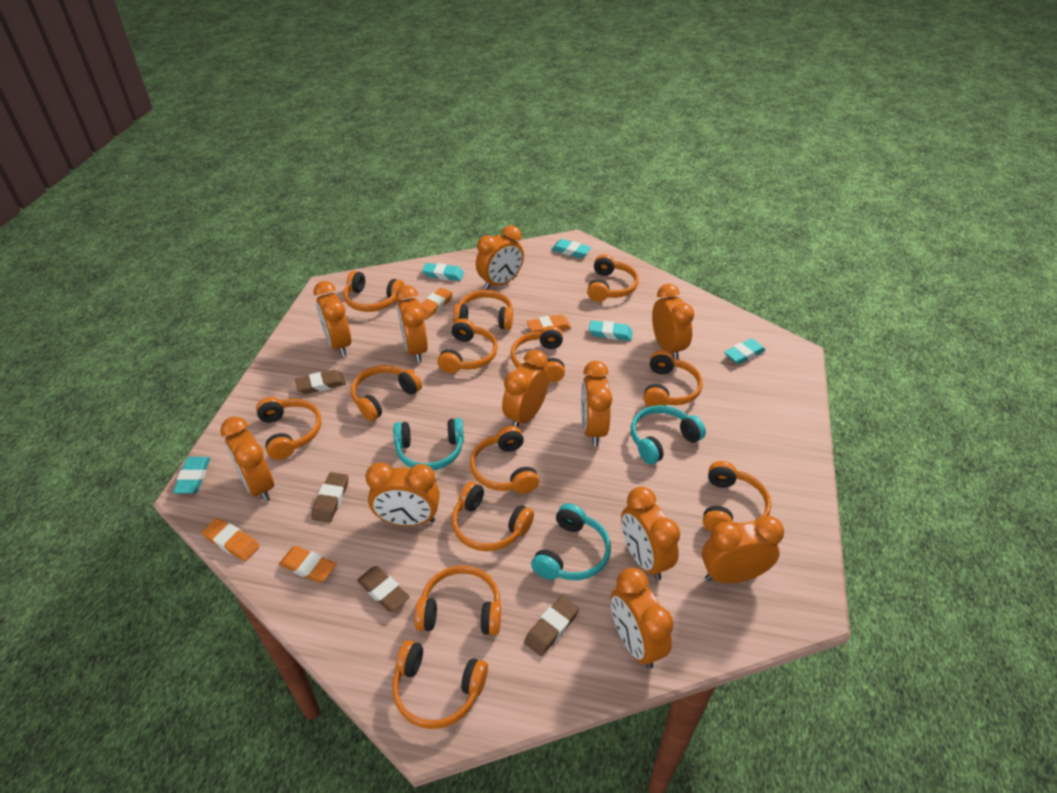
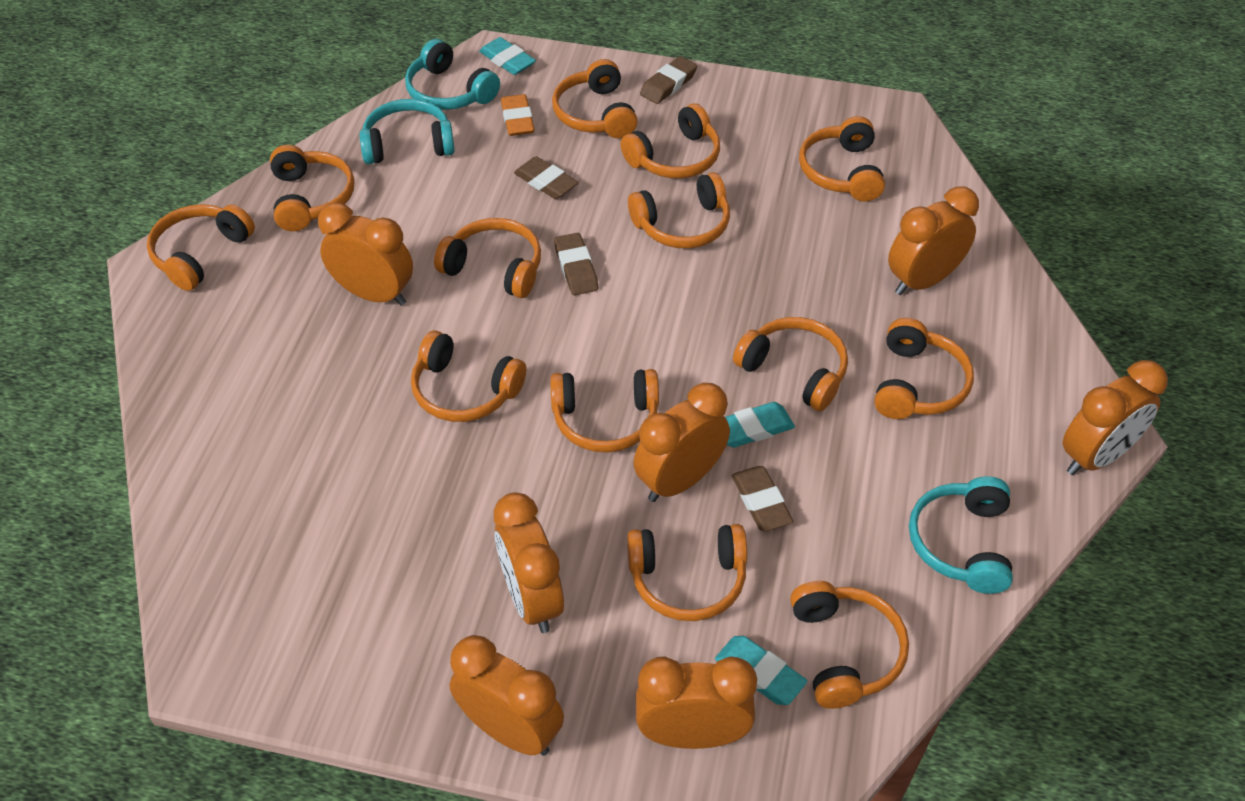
orange clock: [220,417,274,502] [313,281,351,357] [365,462,440,526] [396,286,428,363] [476,225,524,290] [502,350,549,427] [581,361,613,446] [610,568,674,669] [621,487,680,581] [652,284,694,359] [702,516,784,583] = 11 -> [318,202,413,306] [450,635,564,756] [494,492,564,633] [634,383,730,502] [636,656,757,749] [888,186,979,295] [1063,360,1168,475] = 7
orange eraser: [202,518,260,561] [279,546,336,583] [420,288,453,319] [527,314,571,332] = 4 -> [501,94,535,136] = 1
turquoise eraser: [173,457,210,494] [422,263,464,281] [551,239,591,258] [589,320,633,341] [724,338,766,364] = 5 -> [479,37,536,75] [715,636,808,705] [725,402,795,448] = 3

